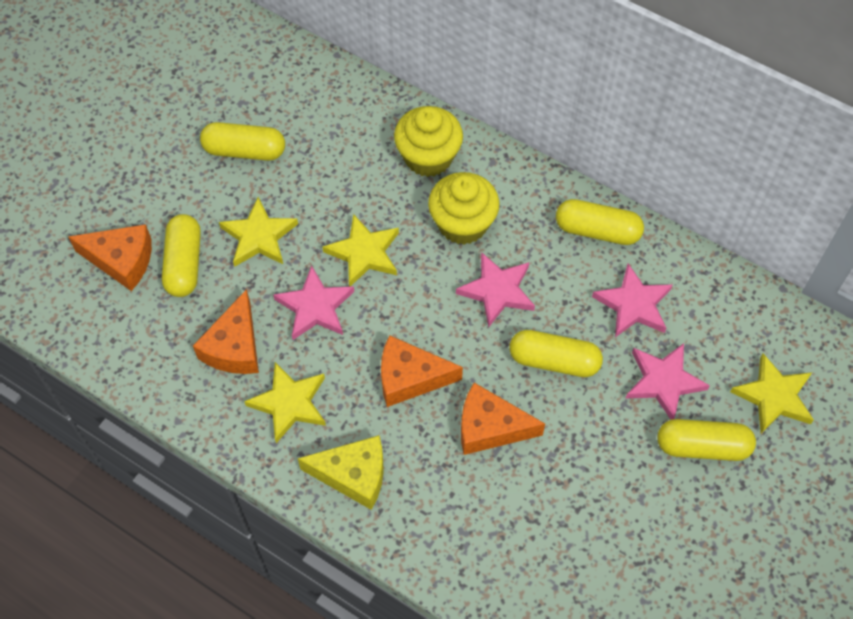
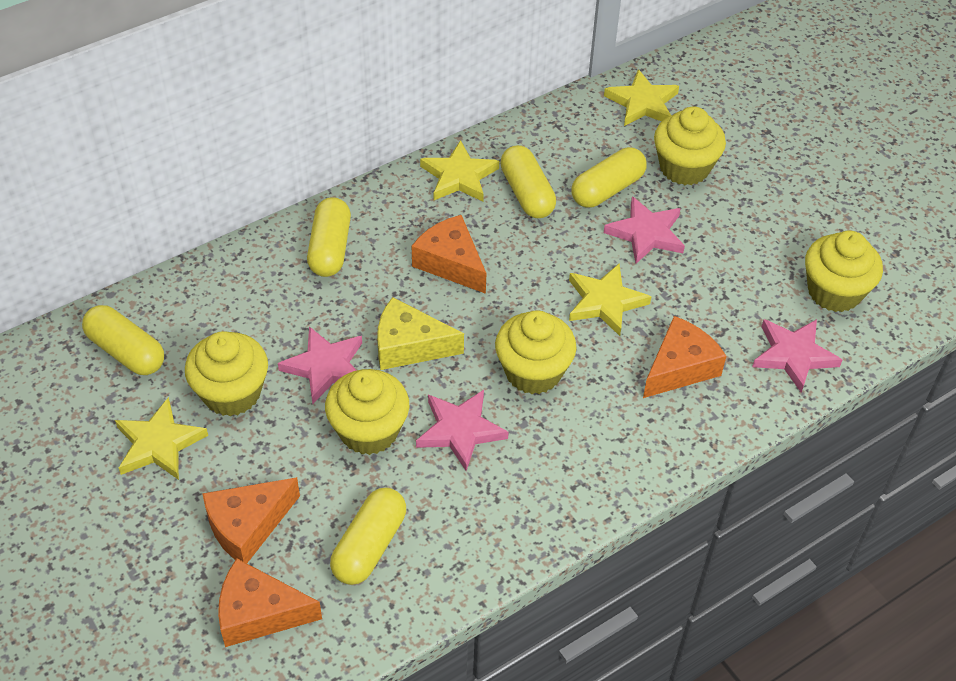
yellow cupcake: [394,106,463,177] [428,172,500,245] = 2 -> [185,331,268,416] [325,369,409,455] [495,310,577,394] [654,106,726,185] [805,230,883,312] = 5

